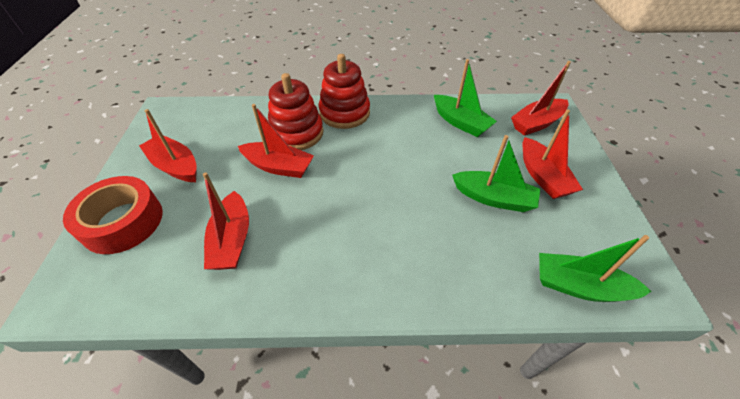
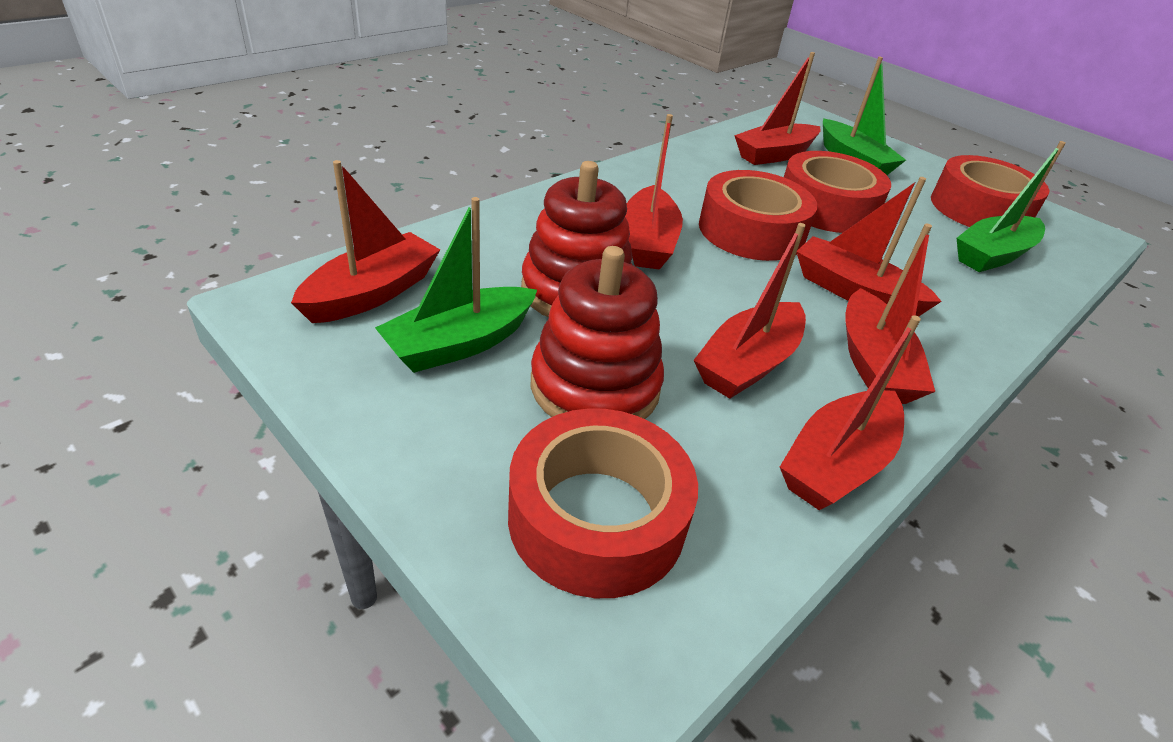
red boat: [139,109,197,182] [203,172,249,270] [238,104,314,178] [511,61,571,136] [522,109,583,199] = 5 -> [291,160,440,323] [625,114,683,270] [694,223,806,399] [734,52,821,165] [780,315,921,510] [797,177,942,317] [846,223,935,404] = 7
red tape: [63,176,163,254] = 1 -> [508,408,698,598] [699,170,818,261] [784,151,891,233] [931,155,1050,227] = 4

